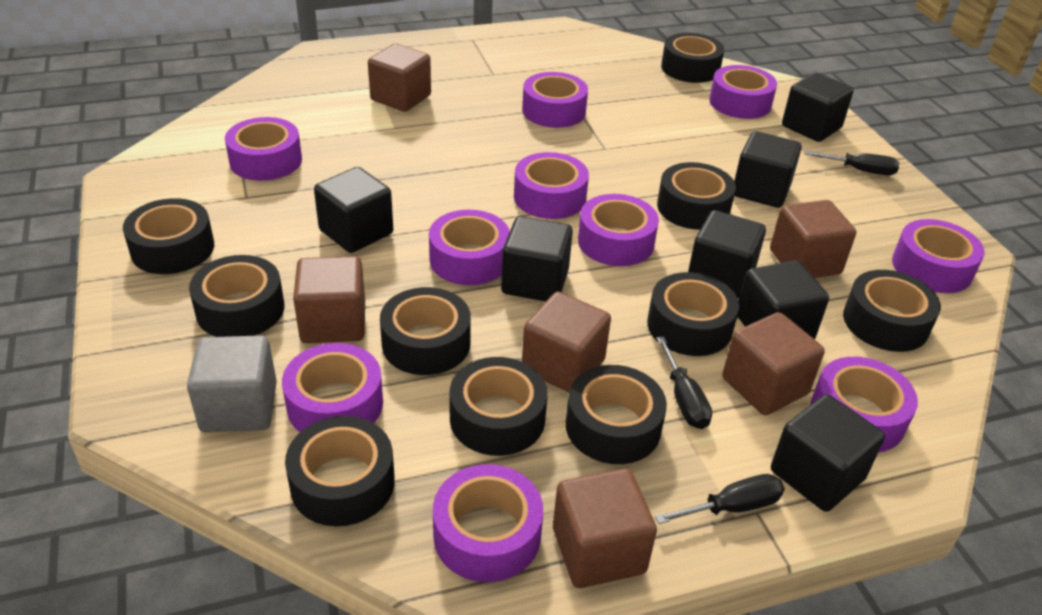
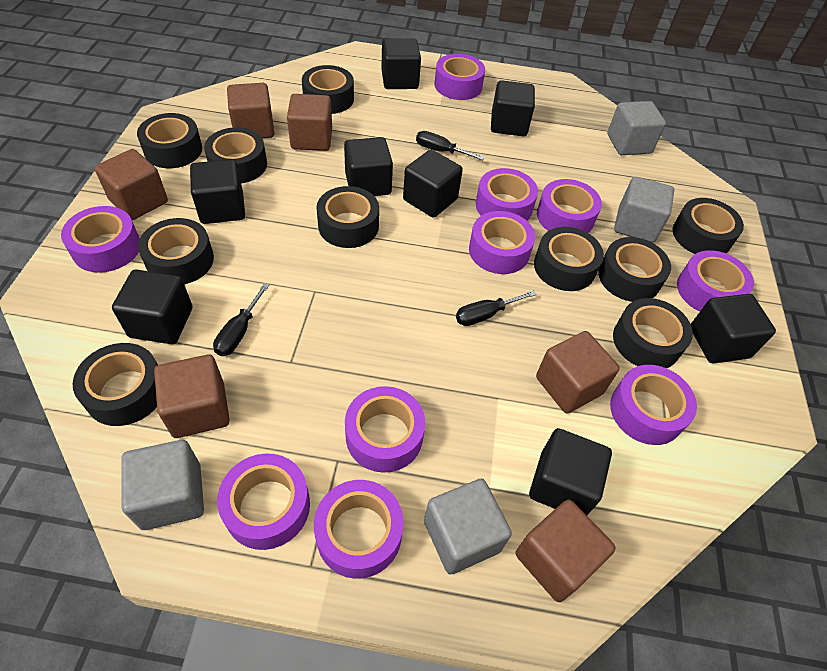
black cube: [314,167,393,253] [501,216,573,301] [688,210,766,298] [734,131,802,208] [737,260,829,339] [771,394,885,512] [782,72,854,142] = 7 -> [112,269,192,344] [190,159,245,224] [344,137,393,196] [381,38,421,89] [403,150,463,218] [491,80,535,136] [529,428,612,515] [691,294,776,364] = 8
grey cube: [187,335,277,432] = 1 -> [121,440,204,530] [424,479,512,574] [607,101,666,155] [614,177,675,243] = 4

